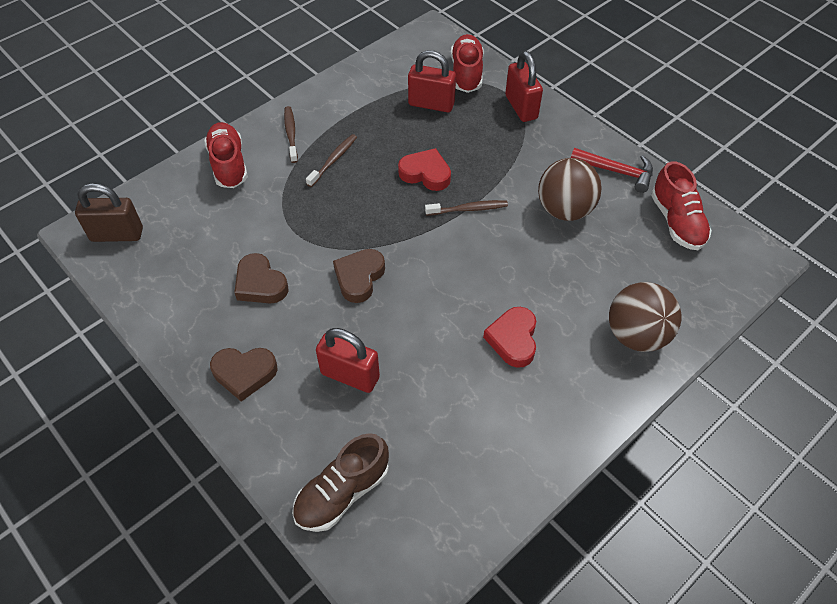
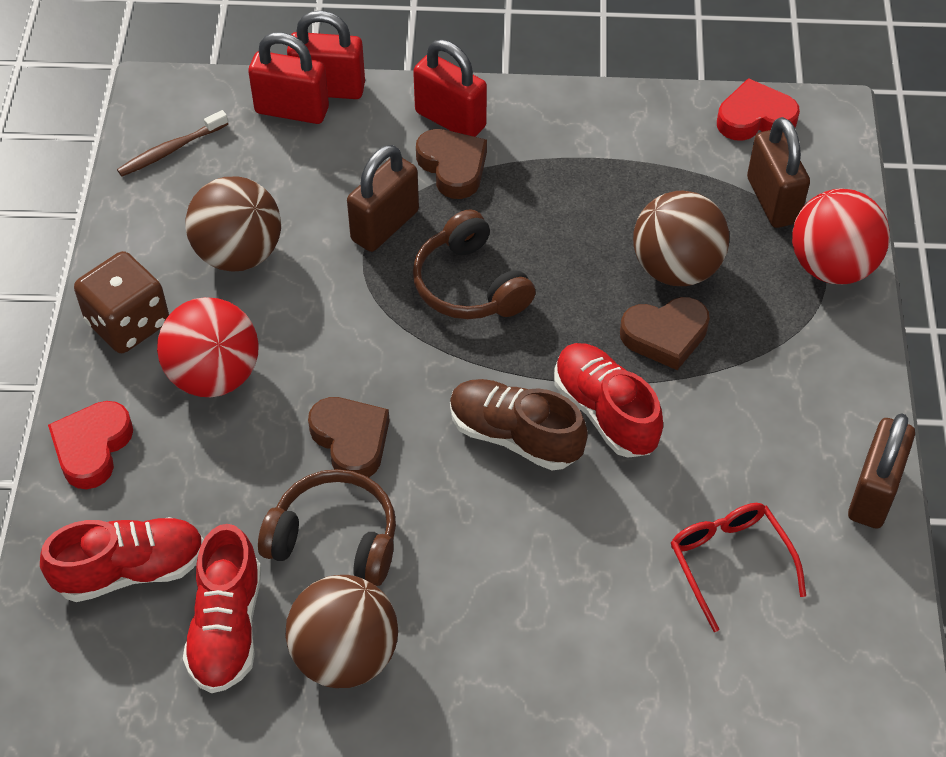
brown ball: [538,158,602,221] [609,282,681,352] = 2 -> [185,176,281,271] [286,575,398,688] [633,191,729,286] = 3
brown dice: none = 0 -> [74,251,169,353] = 1
brown headphones: none = 0 -> [258,469,396,586] [413,209,536,319] = 2
brown padlock: [75,183,143,242] = 1 -> [347,145,419,252] [747,117,810,228] [848,413,915,529] = 3
brown toothbrush: [284,106,298,163] [306,134,357,187] [425,200,508,216] = 3 -> [117,110,228,176] = 1
red ball: none = 0 -> [157,297,259,397] [792,189,890,284] = 2
red glasses: none = 0 -> [671,503,806,632] = 1
red hammer: [571,148,653,193] = 1 -> none = 0

